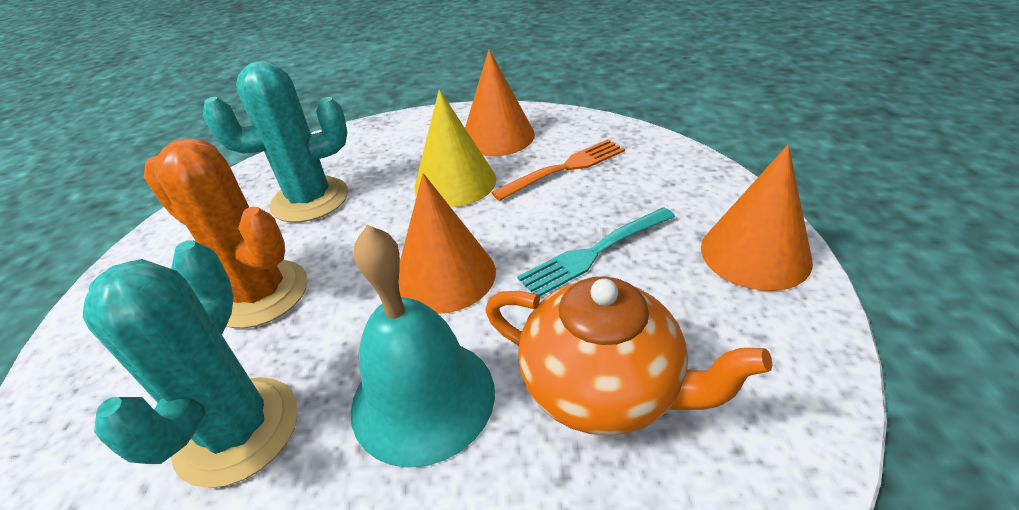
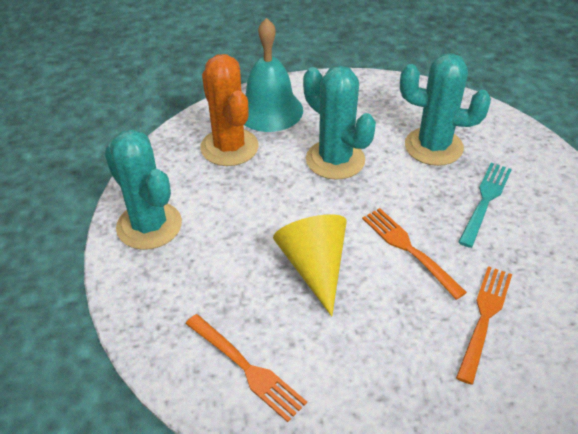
orange cone: [399,173,496,314] [465,49,535,156] [701,145,813,291] = 3 -> none = 0
orange fork: [491,139,625,201] = 1 -> [186,314,307,422] [362,208,467,300] [456,266,512,385] = 3
orange teapot: [485,276,772,436] = 1 -> none = 0
turquoise cactus: [83,240,298,488] [203,61,348,223] = 2 -> [104,129,182,250] [303,66,376,180] [400,53,491,166] = 3

